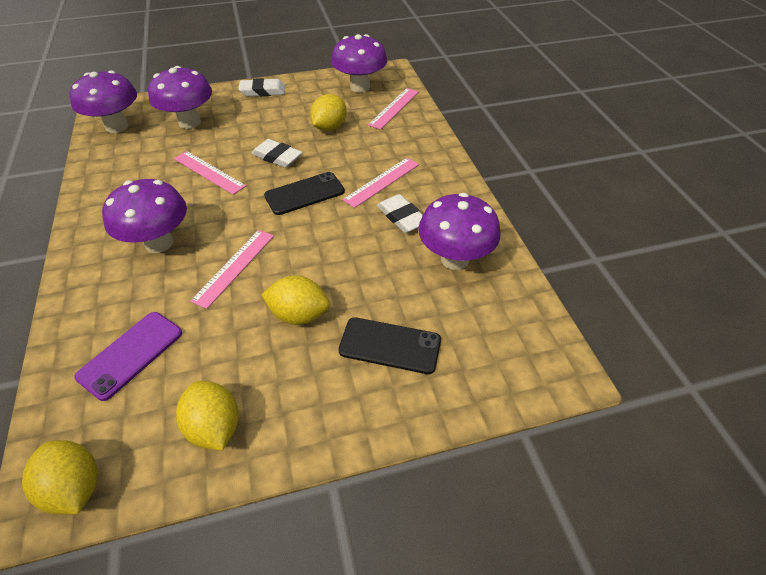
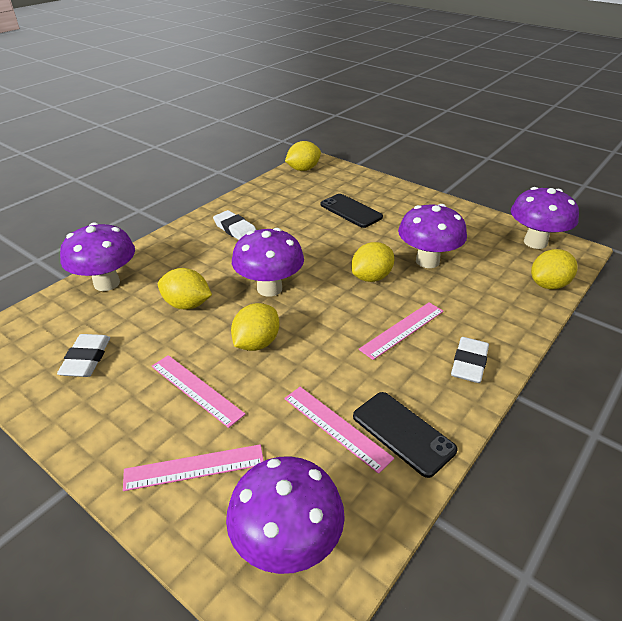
purple phone: [75,312,182,401] = 1 -> none = 0
yellow lemon: [22,440,98,515] [176,381,238,451] [261,275,330,325] [310,94,347,131] = 4 -> [158,268,212,310] [231,303,279,351] [285,141,321,171] [351,242,394,282] [531,249,578,289] = 5

